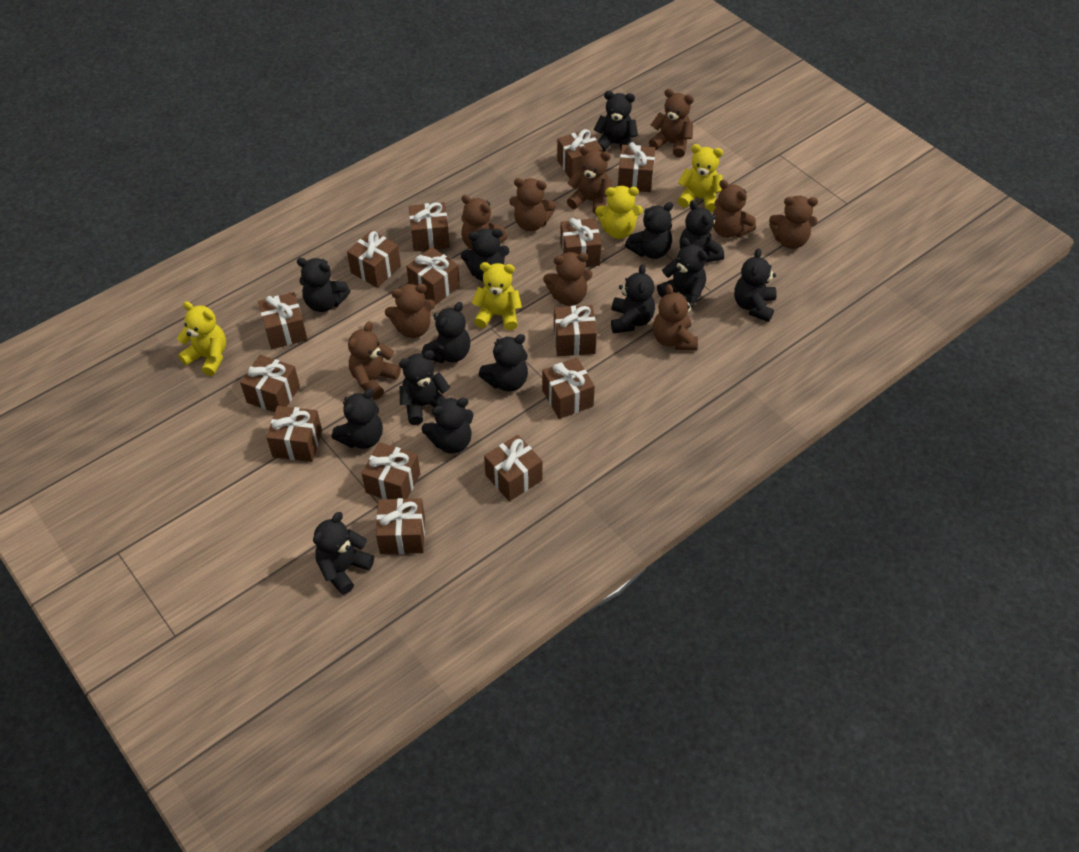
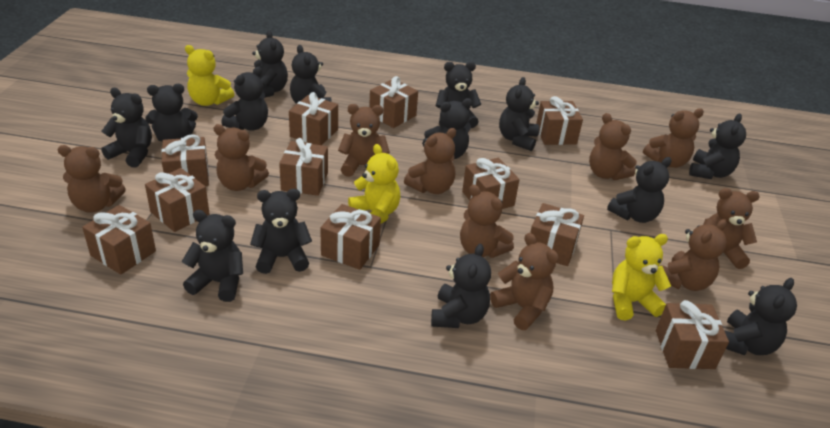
brown gift: [240,355,300,412] [258,292,308,349] [266,406,322,462] [347,230,401,288] [362,442,420,499] [376,498,425,554] [406,247,460,305] [409,202,450,251] [484,435,543,501] [542,358,595,419] [554,305,597,356] [557,129,603,178] [560,218,602,267] [618,142,655,192] = 14 -> [82,205,156,275] [145,168,210,232] [162,135,209,186] [279,138,328,196] [289,92,338,145] [320,204,381,270] [369,76,418,128] [462,158,520,209] [530,203,584,266] [536,96,583,145] [656,300,729,369] = 11
yellow teddy bear: [177,301,226,376] [472,262,522,330] [595,186,643,239] [678,144,723,212] = 4 -> [185,45,234,106] [348,144,400,224] [612,234,671,320] = 3

